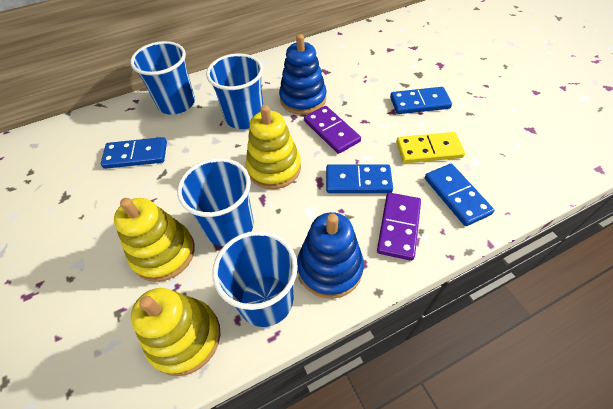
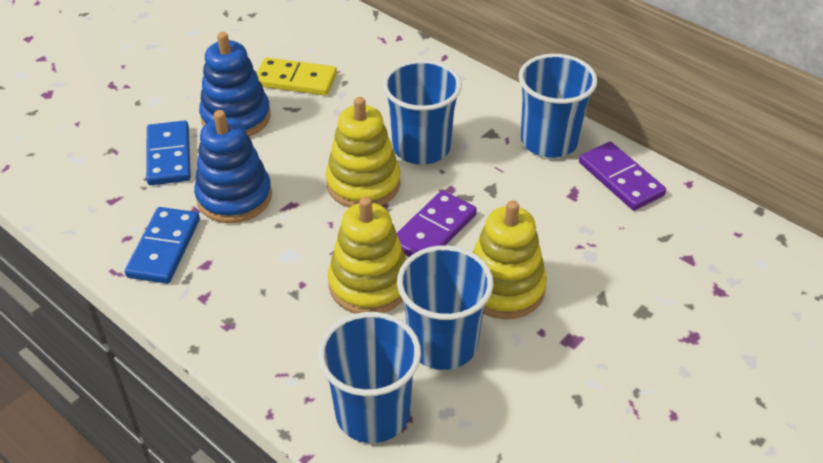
blue domino: [101,137,167,169] [326,164,393,193] [390,87,452,114] [425,164,495,226] = 4 -> [125,207,200,284] [146,121,191,185] = 2

